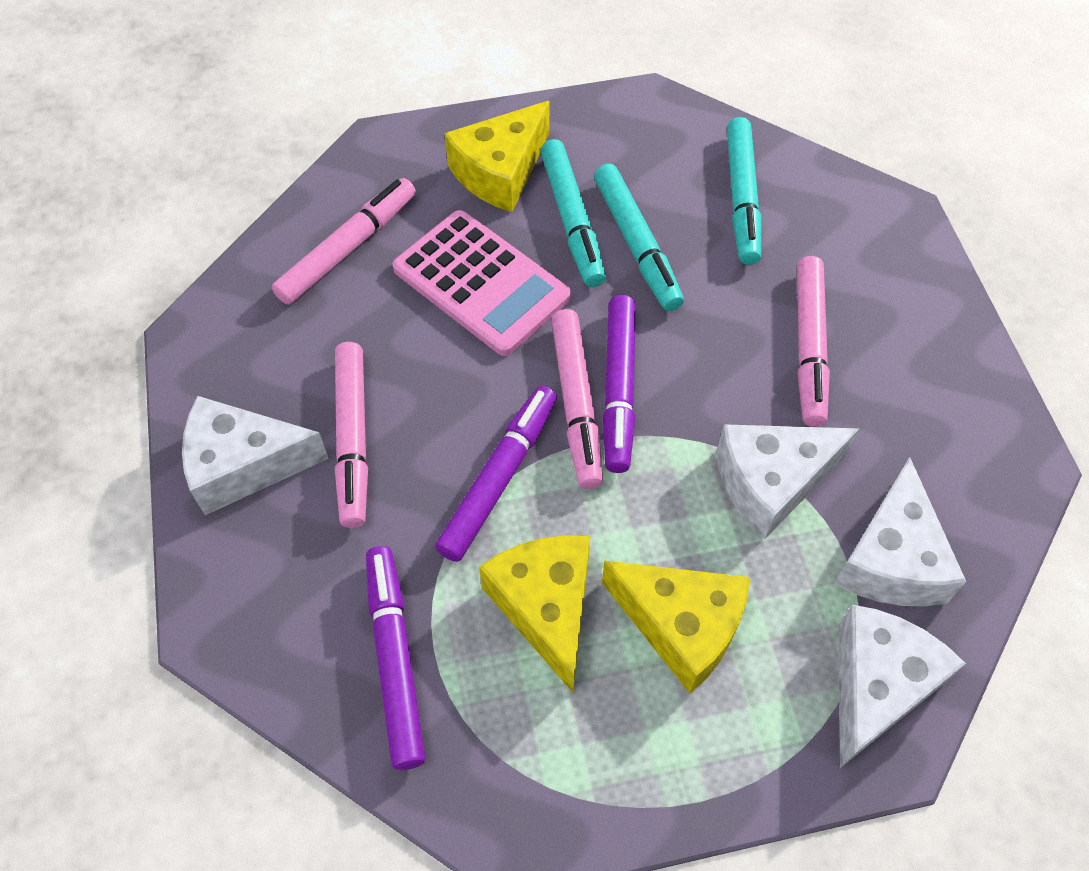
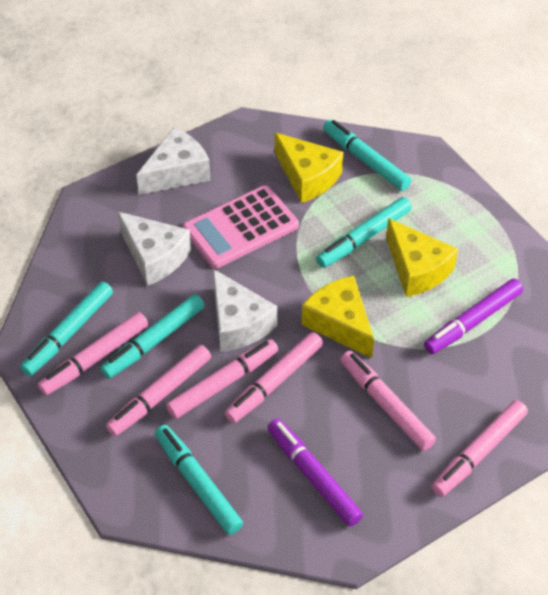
pink marker: [272,178,416,305] [335,342,368,528] [551,309,603,489] [797,256,830,427] = 4 -> [38,312,148,395] [106,345,211,436] [166,339,278,419] [224,332,323,423] [341,351,436,451] [432,400,528,497] = 6
purple marker: [366,546,425,770] [435,385,557,562] [603,295,636,473] = 3 -> [267,419,363,527] [424,279,523,354] = 2
turquoise marker: [540,139,606,287] [594,164,684,311] [727,117,761,265] = 3 -> [20,281,113,376] [100,294,205,379] [155,425,243,535] [316,197,412,268] [323,120,412,191] = 5
white cheese: [182,396,329,515] [717,424,859,539] [834,457,966,606] [838,605,966,768] = 4 -> [118,212,191,286] [136,127,211,195] [213,269,277,352] = 3

